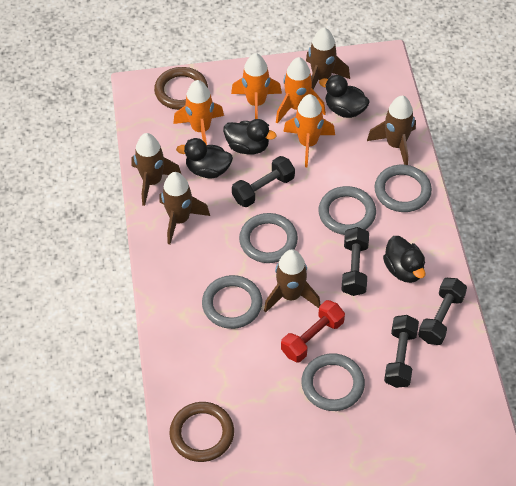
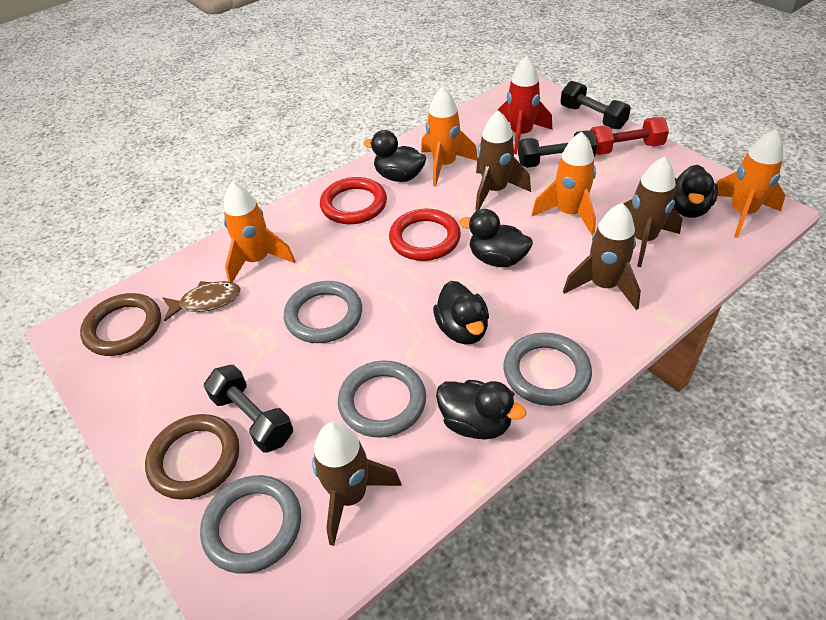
black duck: [176,138,233,178] [223,119,277,155] [319,75,370,118] [383,236,426,283] = 4 -> [363,130,426,182] [433,281,489,345] [436,380,526,440] [459,209,533,267] [674,165,718,218] = 5
black dumbbell: [232,156,295,207] [341,227,369,296] [384,315,419,388] [418,278,467,345] = 4 -> [204,365,293,453] [518,130,597,168] [561,81,631,129] = 3
brown fish: none = 0 -> [163,281,241,321] = 1
brown rocket: [131,133,181,206] [159,172,210,245] [264,249,321,313] [306,27,350,90] [367,96,416,165] = 5 -> [312,422,402,546] [475,110,531,211] [563,203,641,310] [623,156,682,267] = 4
grey ring: [202,275,262,329] [239,213,298,263] [302,353,365,411] [319,186,376,235] [375,165,432,212] = 5 -> [200,475,301,574] [284,281,362,343] [338,361,426,438] [503,333,592,406] = 4
red ring: none = 0 -> [320,177,387,224] [389,208,461,261] = 2
red rocket: none = 0 -> [498,56,552,154] = 1

